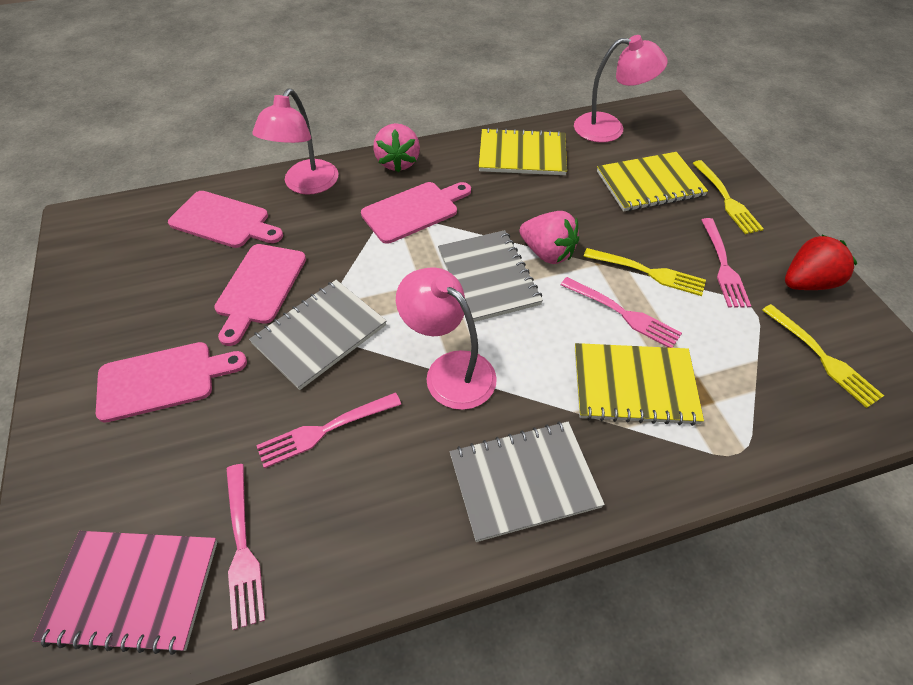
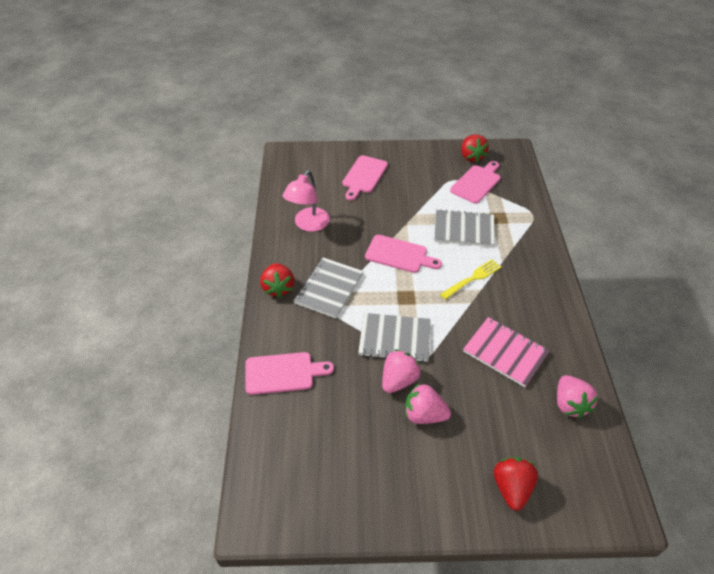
pink fork: [226,464,265,630] [256,392,401,468] [561,277,682,348] [701,218,751,308] = 4 -> none = 0
pink lamp: [252,88,338,195] [396,267,497,410] [574,35,668,143] = 3 -> [283,170,330,232] = 1
pink strawberry: [373,123,420,172] [520,211,579,264] = 2 -> [382,349,421,393] [405,383,451,424] [557,375,598,418] = 3
red strawberry: [785,235,857,290] = 1 -> [260,263,294,298] [461,135,489,163] [494,457,538,511] = 3
yellow fork: [583,248,706,296] [693,160,764,234] [762,304,884,408] = 3 -> [440,259,502,300] = 1
yellow notebook: [479,128,567,175] [575,343,704,426] [597,152,708,212] = 3 -> none = 0

